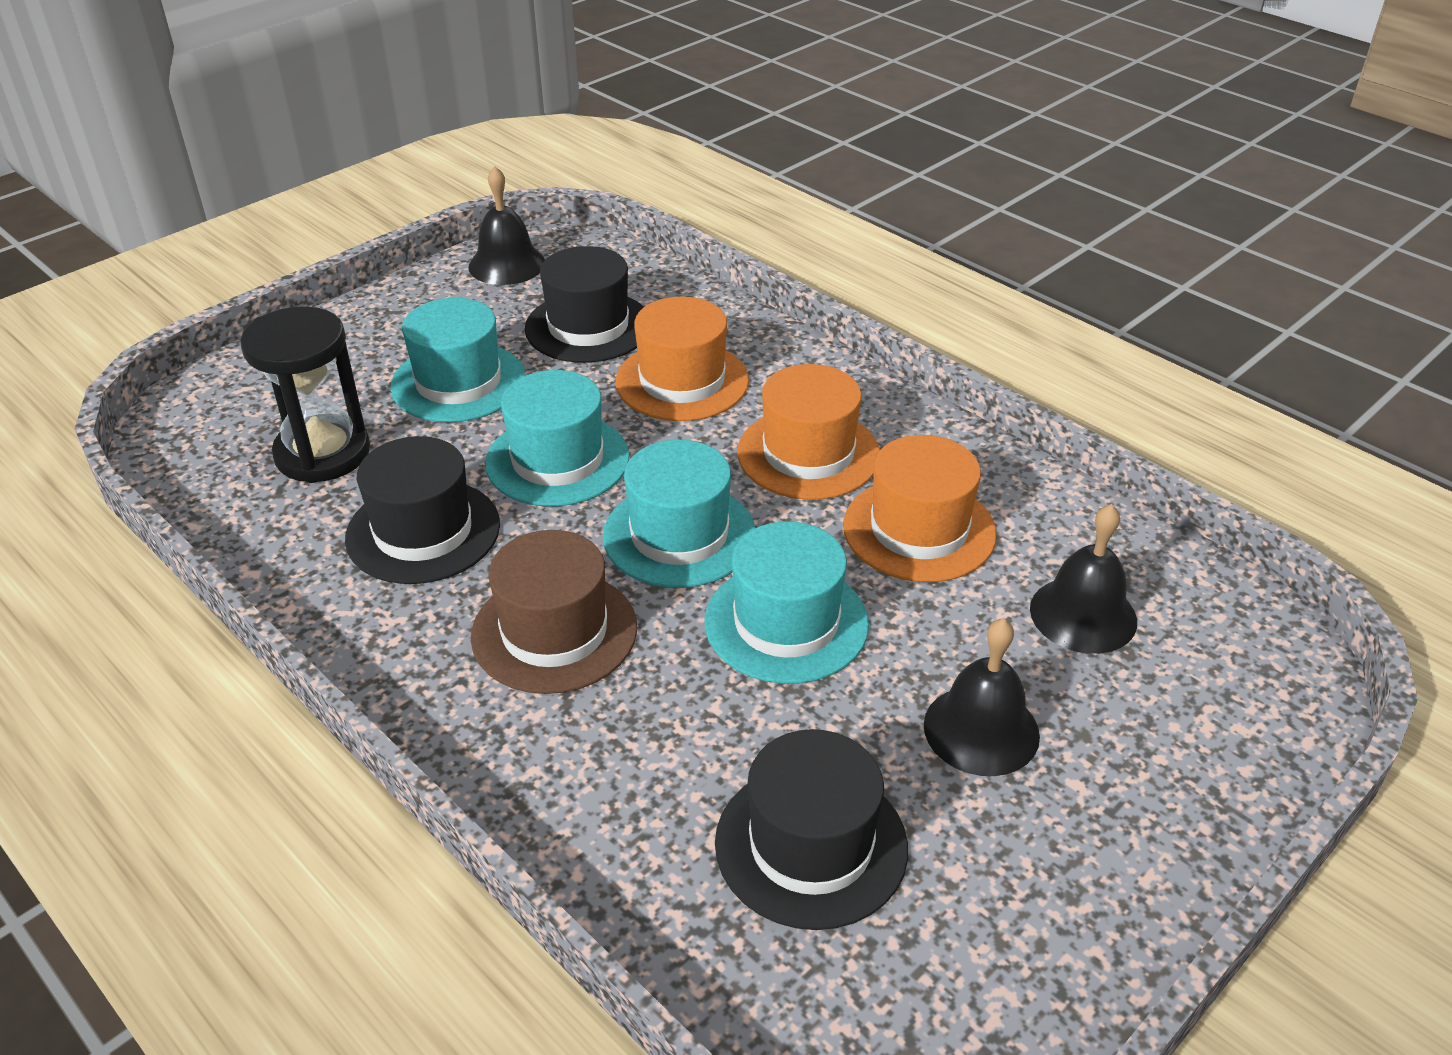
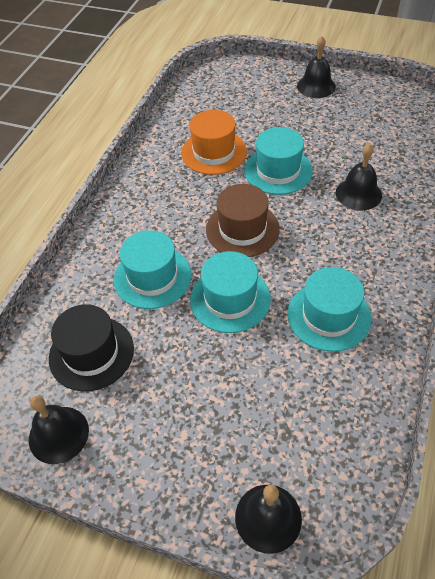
black bell: [468,166,545,285] [924,618,1040,776] [1030,504,1137,654] = 3 -> [29,396,89,464] [235,485,302,554] [297,36,336,98] [336,143,382,210] = 4
black hat: [345,436,500,584] [525,246,644,363] [715,729,908,930] = 3 -> [49,304,134,392] = 1
black hourglass: [240,306,370,483] = 1 -> none = 0
orange hat: [616,296,749,421] [737,364,880,500] [843,435,997,582] = 3 -> [181,110,247,175] = 1

